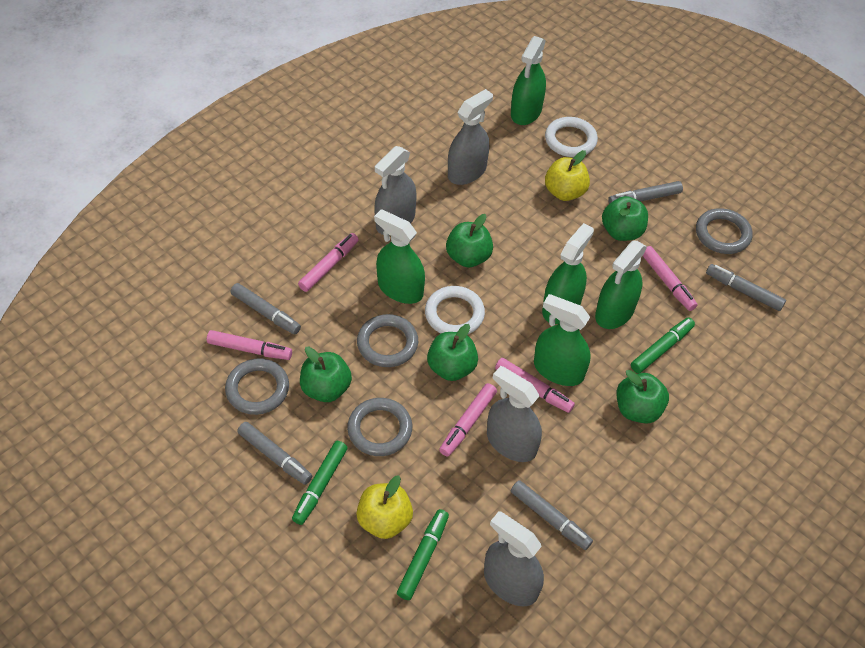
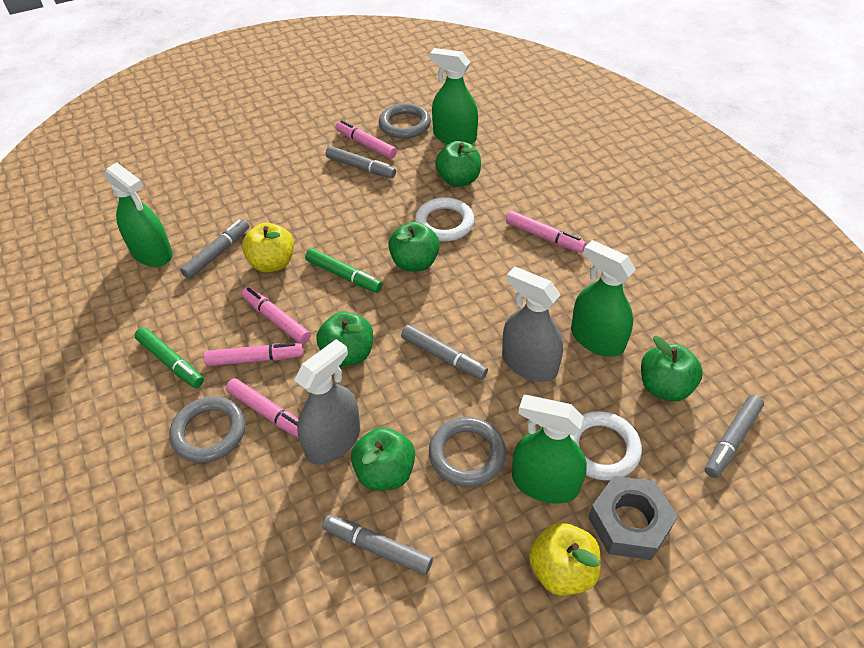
green marker: [292,441,348,525] [397,509,449,600] [631,317,695,373] = 3 -> [135,327,204,388] [305,248,382,293] = 2
green spray bottle: [374,209,425,304] [511,36,546,125] [534,294,591,386] [542,223,594,324] [595,240,647,329] = 5 -> [104,162,173,267] [430,48,478,144] [512,395,587,504] [571,240,636,357] = 4
grey nut: none = 0 -> [588,476,678,560] = 1
grey ring: [225,358,289,415] [347,398,412,456] [357,314,418,367] [696,208,753,254] = 4 -> [169,396,245,463] [379,103,431,139] [429,417,506,487] = 3
grey spray bottle: [374,146,417,235] [448,89,493,185] [484,511,544,606] [487,366,542,462] = 4 -> [294,339,360,465] [502,266,563,382] = 2

